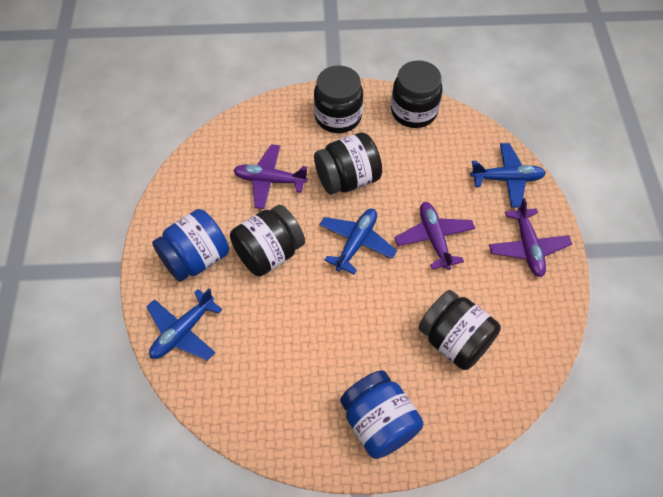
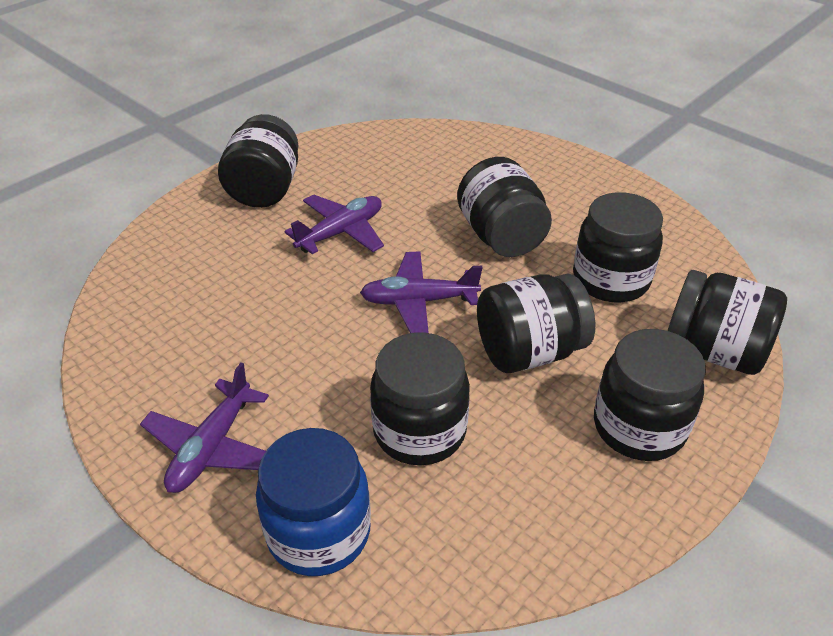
black jar: [230,205,305,277] [314,65,363,133] [314,132,382,195] [391,60,442,128] [418,290,501,370] = 5 -> [218,114,298,208] [370,333,470,465] [457,157,552,257] [477,273,595,373] [573,192,663,303] [594,329,706,461] [668,270,787,375] = 7
blue jar: [152,209,229,282] [340,370,424,459] = 2 -> [256,428,371,576] = 1
blue plane: [147,288,223,361] [319,209,397,274] [470,143,546,208] = 3 -> none = 0

